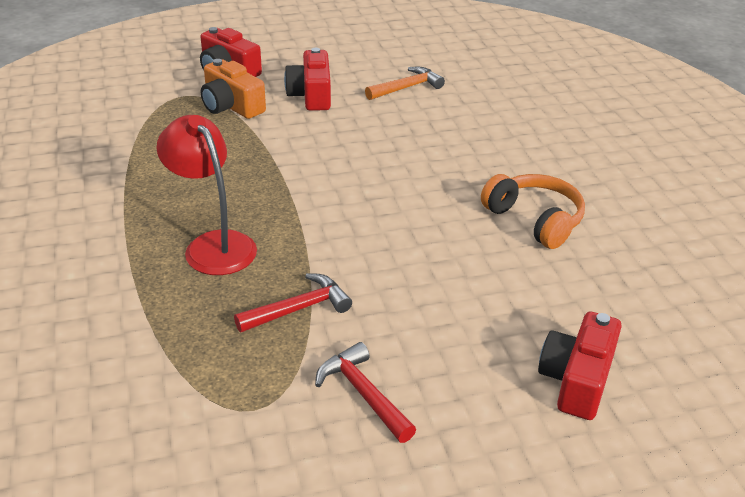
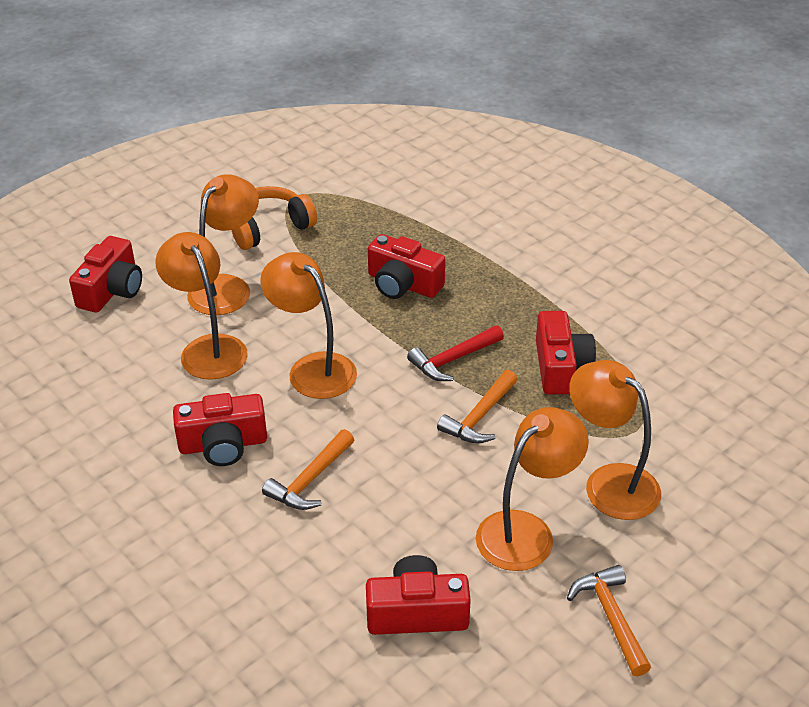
orange camera: [201,59,266,119] = 1 -> none = 0
orange hammer: [365,67,445,100] = 1 -> [262,429,354,510] [437,370,518,444] [567,565,651,676] = 3
orange lamp: none = 0 -> [155,232,248,380] [187,174,259,315] [260,252,357,399] [476,407,589,571] [569,360,661,520] = 5
red camera: [200,27,262,77] [284,48,331,111] [538,312,622,420] = 3 -> [69,236,142,313] [173,393,267,466] [366,555,471,635] [368,234,446,299] [536,311,596,394] = 5
red hammer: [234,273,352,332] [315,342,416,443] = 2 -> [407,325,504,381] = 1
red lamp: [157,115,257,275] = 1 -> none = 0

